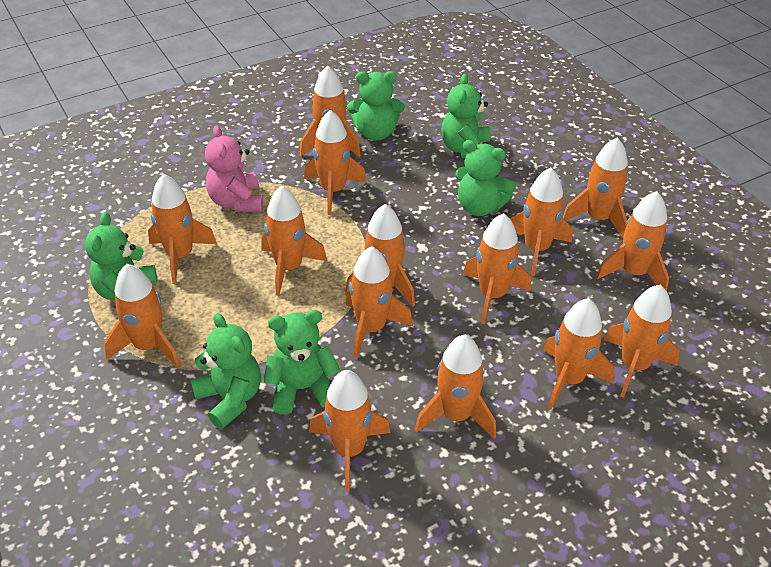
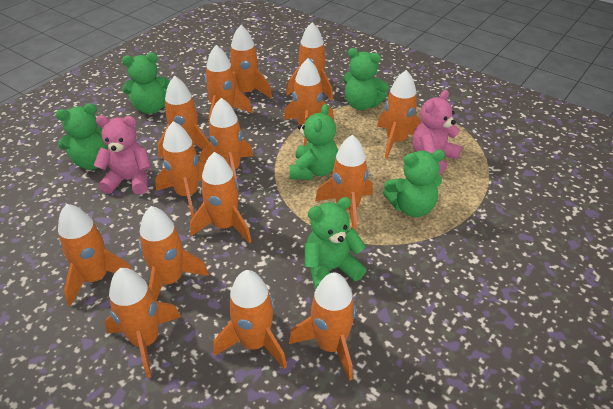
pink teddy bear: [205,125,263,212] = 1 -> [93,115,151,195] [413,90,462,175] = 2

